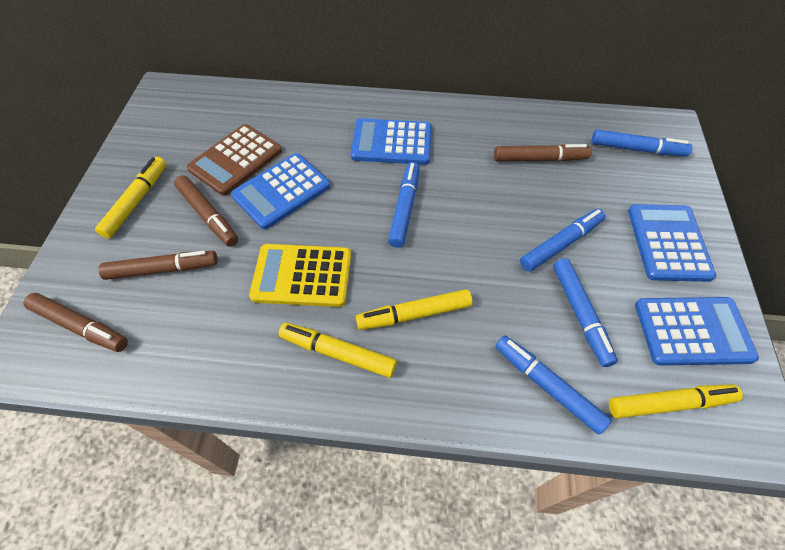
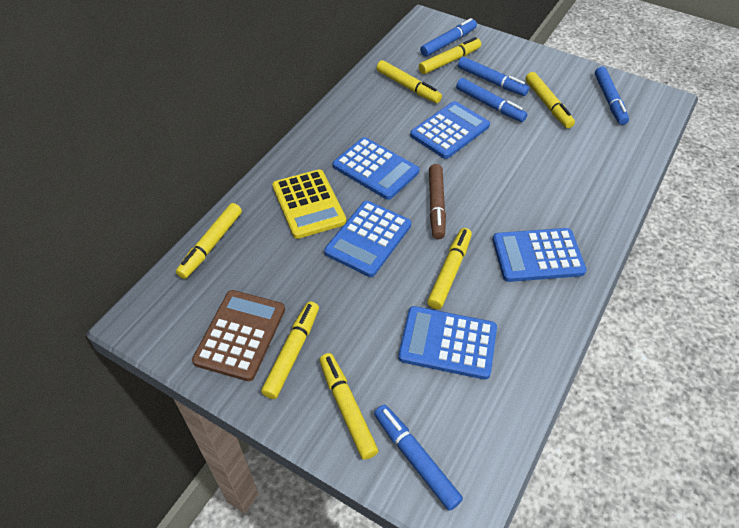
blue calculator: [231,153,330,229] [351,118,432,165] [628,204,716,282] [635,297,759,365] = 4 -> [324,201,411,277] [333,137,419,200] [398,306,497,380] [410,101,490,159] [493,228,587,282] = 5
brown marker: [23,293,128,352] [99,251,218,280] [174,175,238,247] [494,144,591,161] = 4 -> [429,164,446,239] = 1
yellow marker: [95,157,166,239] [279,323,397,378] [356,289,472,330] [609,384,743,418] = 4 -> [176,203,242,279] [261,301,319,399] [319,353,378,460] [377,60,442,103] [419,37,481,74] [427,228,472,309] [525,72,575,128] = 7

